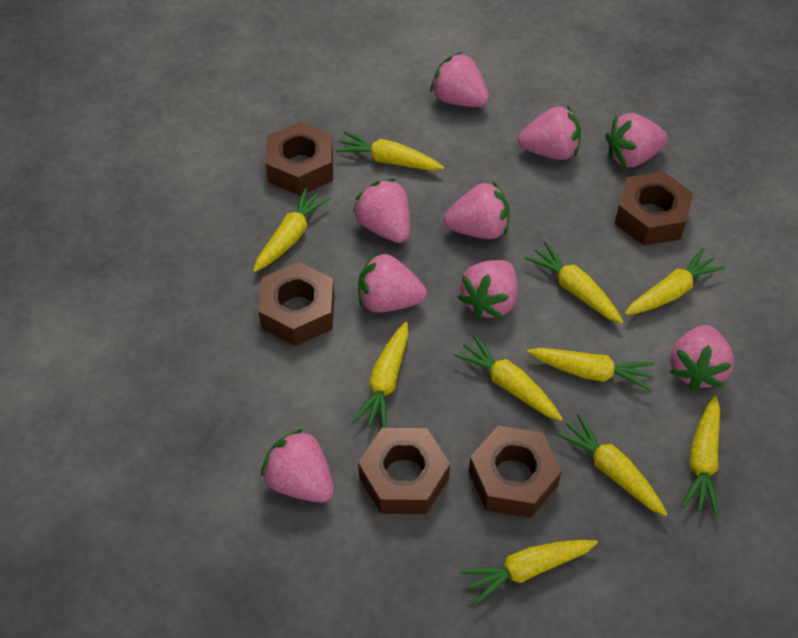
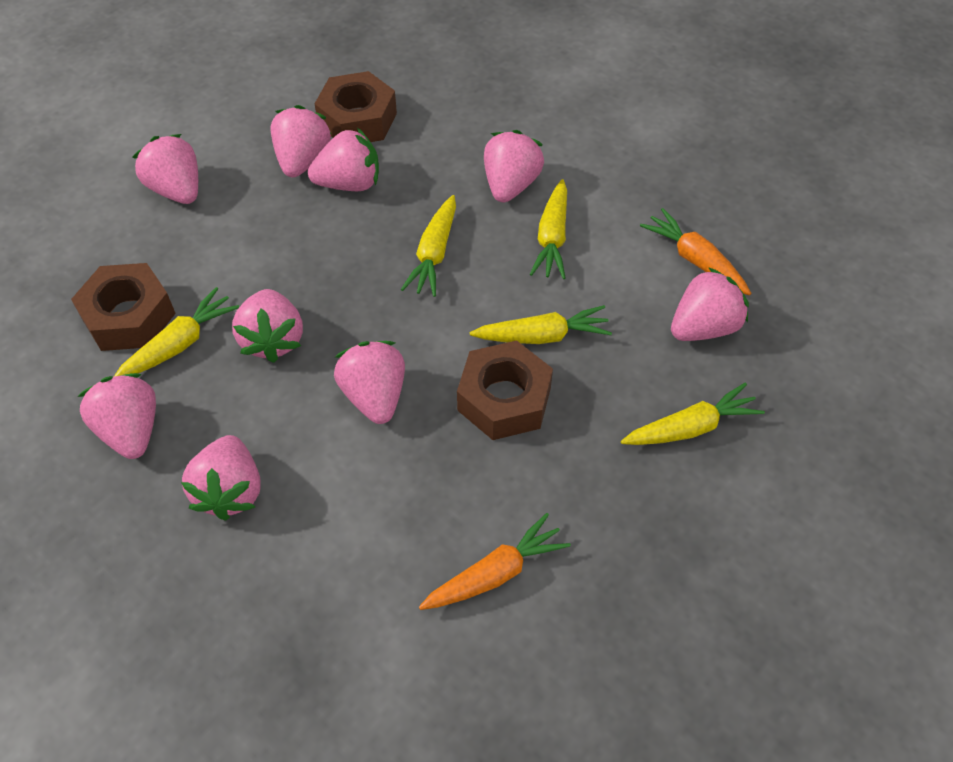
brown nut: [258,262,335,346] [266,122,333,196] [358,428,450,514] [469,426,562,518] [615,171,693,246] = 5 -> [71,263,176,351] [315,71,397,142] [457,340,553,440] = 3
orange carrot: none = 0 -> [419,513,571,610] [640,208,751,295] = 2
yellow carrot: [253,187,331,272] [335,131,444,171] [352,322,408,428] [453,335,563,421] [460,540,598,605] [524,241,623,324] [527,348,655,391] [555,414,668,517] [624,248,725,315] [681,396,720,516] = 10 -> [114,287,239,376] [401,195,456,297] [470,305,612,344] [530,179,567,279] [621,382,765,445] = 5

